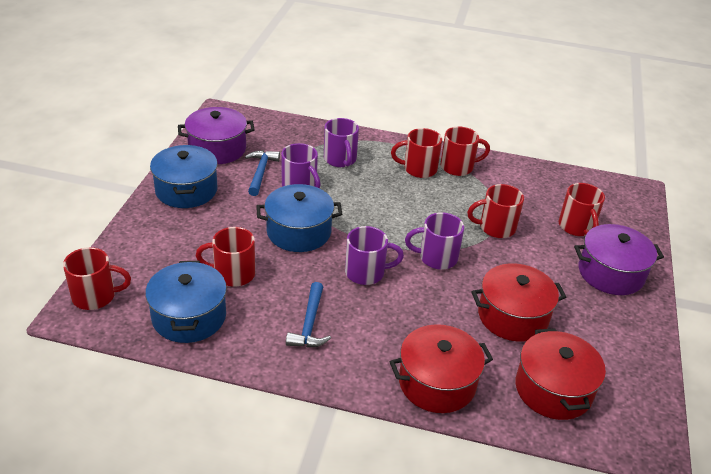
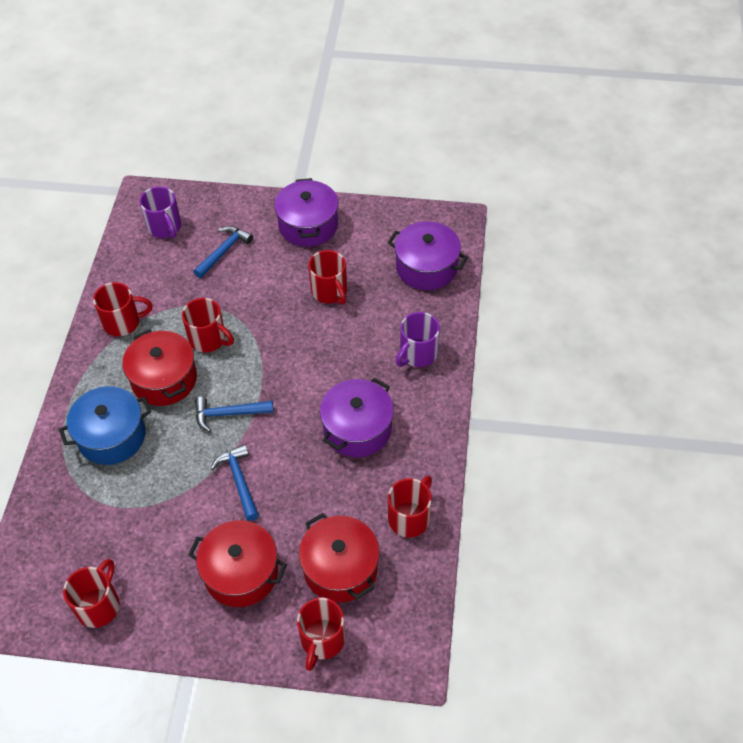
blue hammer: [245,150,280,196] [286,282,331,347] = 2 -> [193,226,253,278] [195,397,274,432] [211,444,259,521] = 3
blue pot: [145,261,227,343] [150,145,218,208] [256,184,342,252] = 3 -> [59,386,151,465] = 1
purple mug: [281,143,321,188] [324,118,359,167] [345,226,404,285] [405,212,464,270] = 4 -> [139,186,181,238] [396,312,440,367] = 2
purple pot: [178,107,255,164] [574,224,664,295] = 2 -> [274,178,339,247] [320,378,394,457] [387,221,468,290] = 3

